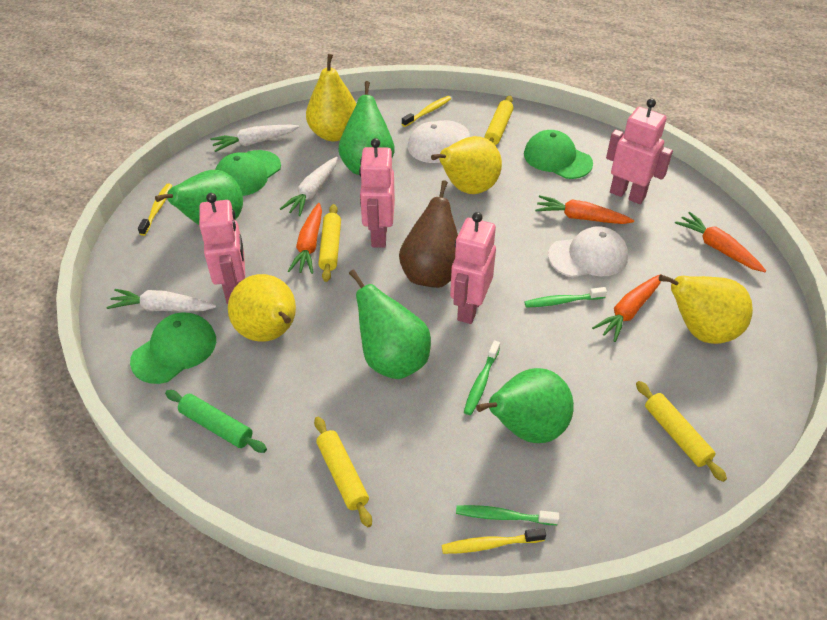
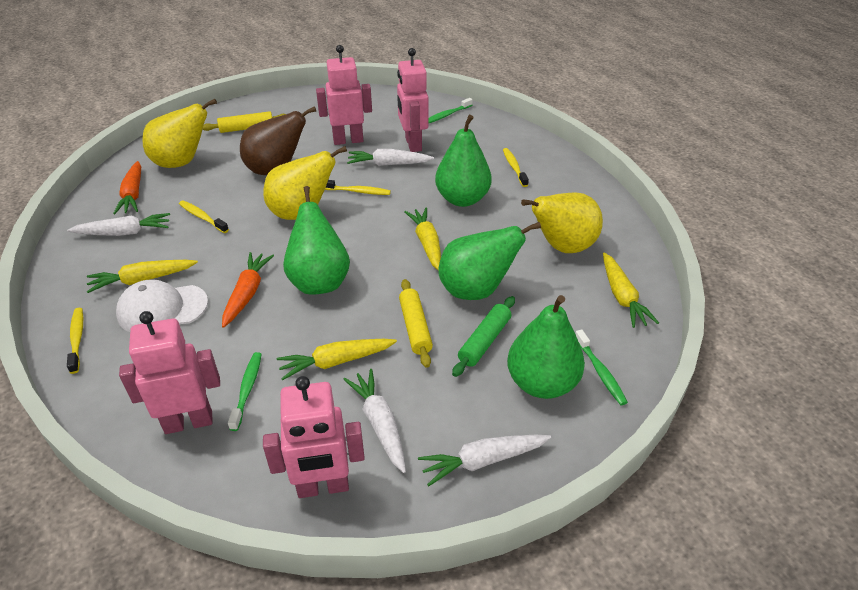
green cap: [130,312,216,384] [215,150,281,196] [524,130,593,179] = 3 -> none = 0
orange carrot: [288,203,322,274] [535,195,634,224] [592,274,662,342] [675,212,766,272] = 4 -> [113,161,141,214] [222,252,274,328] = 2
white cap: [408,120,470,163] [548,226,628,277] = 2 -> [116,279,208,332] = 1
white carrot: [107,289,216,312] [210,125,299,152] [280,157,338,216] = 3 -> [67,213,170,236] [343,369,406,473] [347,149,434,166] [418,435,551,487] = 4
yellow carrot: none = 0 -> [87,260,198,293] [277,339,397,380] [404,207,441,270] [603,253,659,328] = 4
yellow pear: [228,274,296,342] [306,54,356,141] [431,136,502,194] [659,275,753,344] = 4 -> [142,99,217,168] [263,146,347,220] [521,192,603,253] = 3
yellow rolling pin: [314,417,372,527] [318,204,341,282] [485,95,513,145] [636,381,727,482] = 4 -> [203,111,286,133] [399,279,433,368] = 2
yellow toothbrush: [138,183,172,236] [402,96,451,127] [442,528,546,554] = 3 -> [67,308,83,374] [179,200,229,233] [325,180,391,195] [503,148,529,187] = 4

